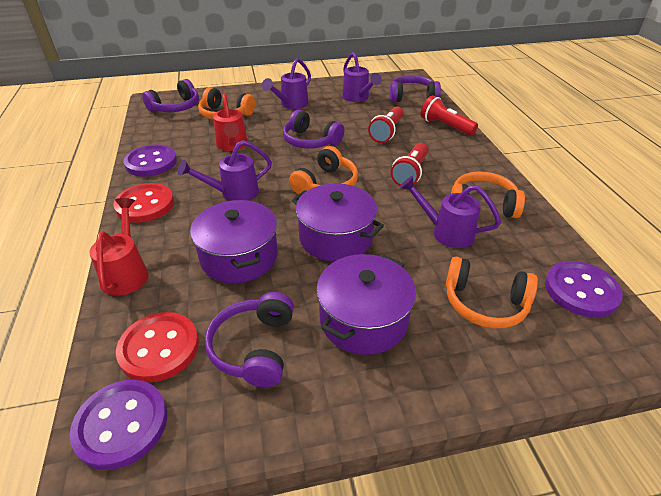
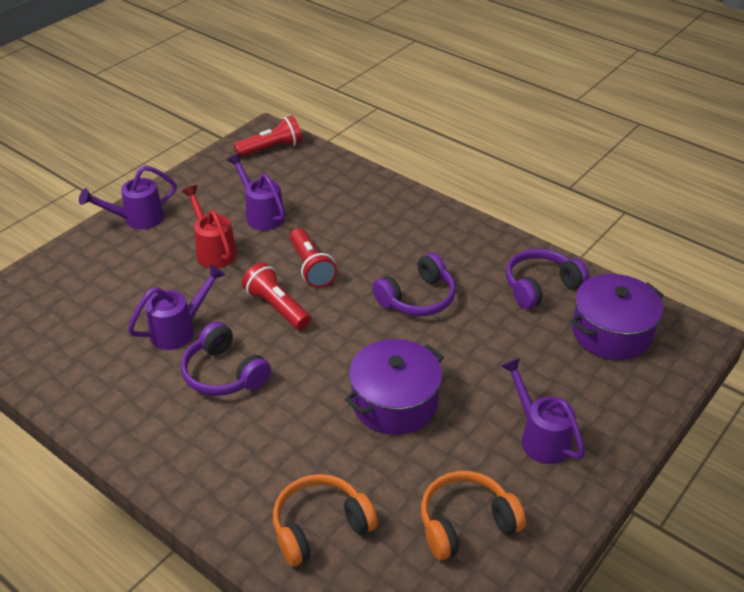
orange headphones: [198,87,255,120] [289,146,358,194] [446,257,538,329] [451,171,525,218] = 4 -> [273,474,378,567] [421,471,526,560] = 2
purple button: [70,380,167,470] [123,144,177,177] [545,261,623,318] = 3 -> none = 0
purple headphones: [142,79,199,112] [205,292,294,387] [283,110,344,149] [390,75,441,102] = 4 -> [181,321,271,396] [372,253,456,316] [506,248,589,309] = 3
purple pot: [190,200,278,283] [292,183,384,262] [316,254,416,355] = 3 -> [345,339,444,435] [571,274,663,360] = 2
red button: [113,183,174,223] [116,312,199,383] = 2 -> none = 0
red watering can: [90,198,149,296] [213,93,248,151] = 2 -> [182,185,237,268] = 1

